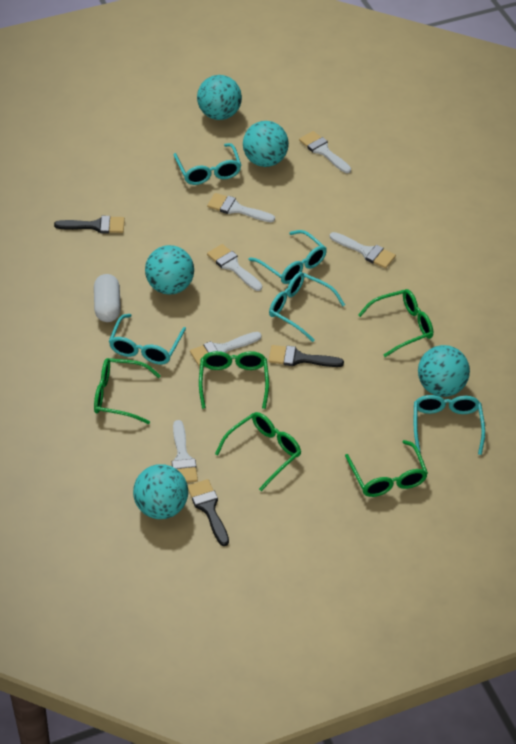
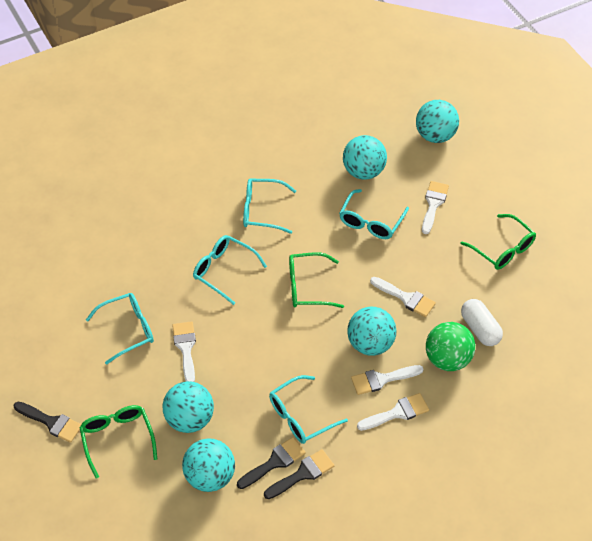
green ball: none = 0 -> [426,322,475,371] = 1
green glasses: [94,358,161,424] [199,351,269,409] [215,412,301,491] [345,440,428,497] [358,289,433,357] = 5 -> [79,405,157,479] [289,252,344,308] [460,214,536,270] = 3
white brush: [172,420,198,483] [190,332,261,366] [207,193,275,222] [207,244,262,291] [299,131,351,173] [330,232,396,268] = 6 -> [172,321,196,382] [351,365,423,395] [357,393,429,431] [370,277,436,317] [422,181,449,234] = 5

